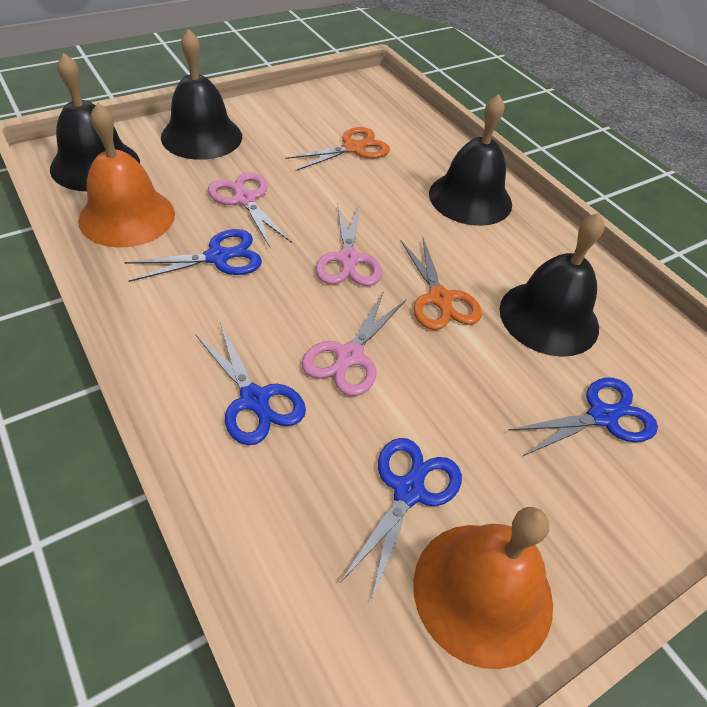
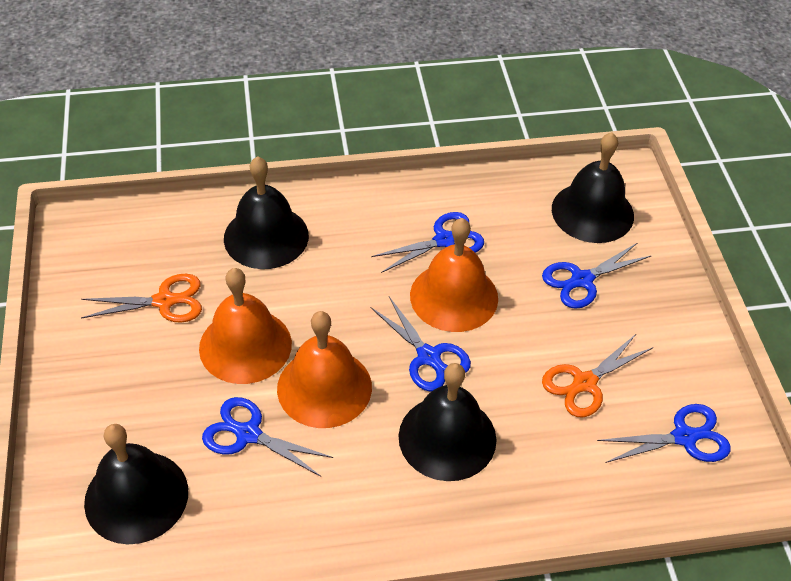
blue scissors: [124,229,262,282] [195,323,306,445] [339,438,462,602] [509,377,658,456] = 4 -> [202,397,333,477] [371,212,484,273] [371,297,471,392] [542,243,652,309] [597,404,731,463] = 5
orange bell: [78,103,175,247] [413,507,553,669] = 2 -> [199,268,292,384] [277,311,372,428] [410,218,498,332] = 3
pink scissors: [208,172,292,247] [302,291,406,396] [316,204,382,286] = 3 -> none = 0

